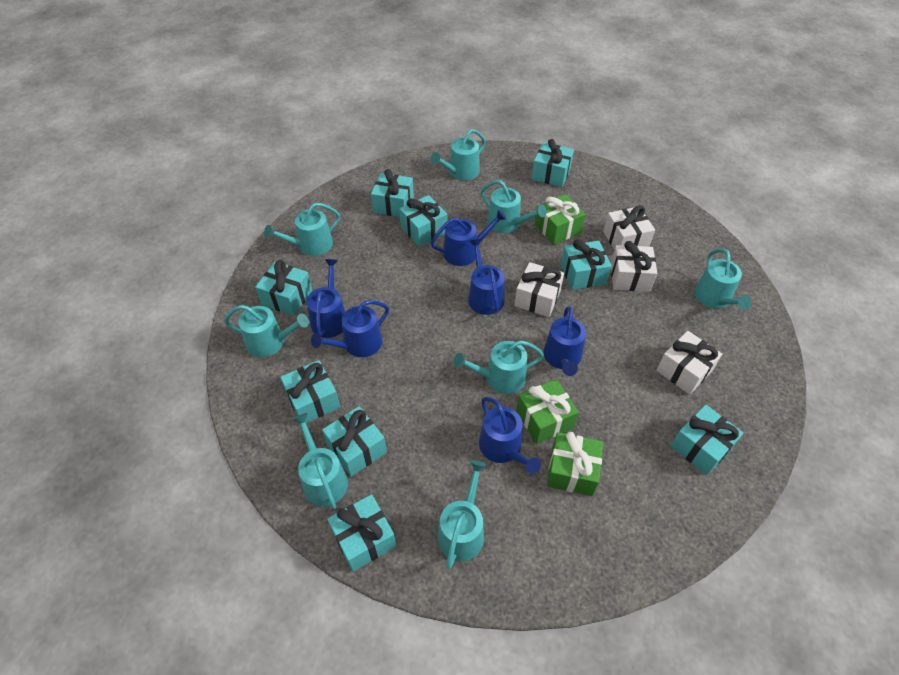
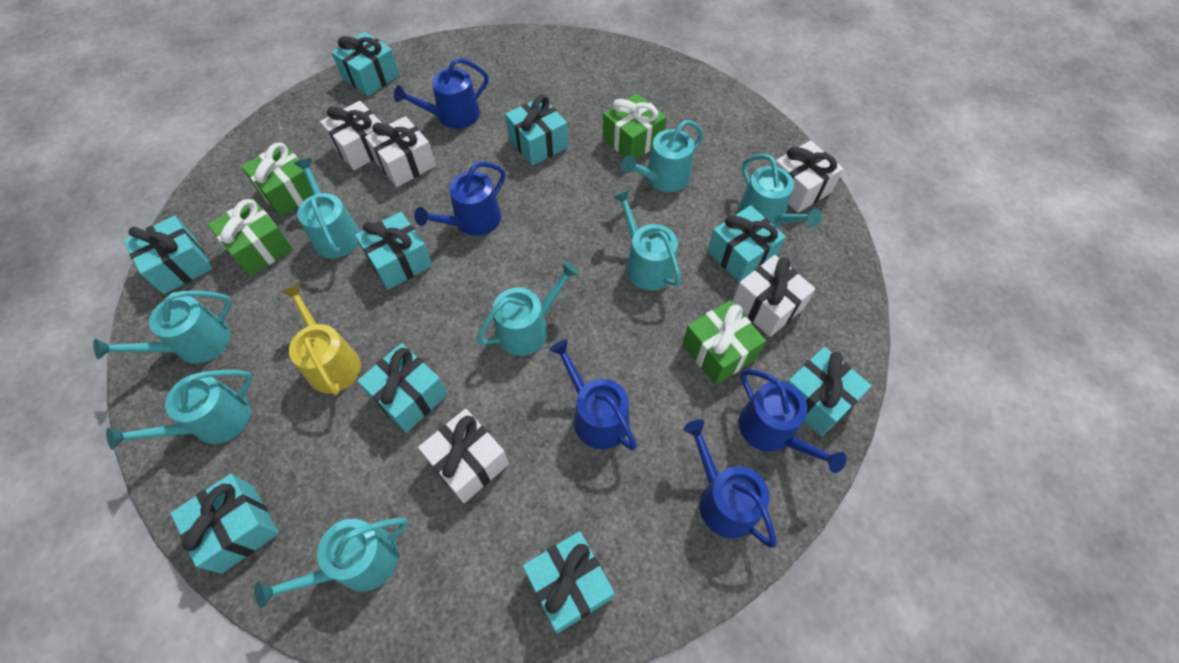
blue watering can: [306,259,345,338] [311,300,389,357] [431,209,506,266] [468,238,505,315] [479,397,541,474] [544,306,586,376] = 6 -> [394,58,489,129] [414,161,505,236] [549,339,637,451] [683,419,777,548] [739,369,847,473] = 5
green gift: [516,379,579,444] [535,194,586,245] [547,432,603,496] = 3 -> [208,198,293,276] [241,142,313,216] [603,93,667,160] [682,300,766,385] = 4
white gift: [515,262,564,317] [603,205,655,250] [611,241,657,292] [656,331,722,394] = 4 -> [320,101,382,170] [365,116,436,187] [418,409,509,503] [732,255,816,337] [776,141,844,213] = 5
yellow watering can: none = 0 -> [281,284,361,395] = 1

